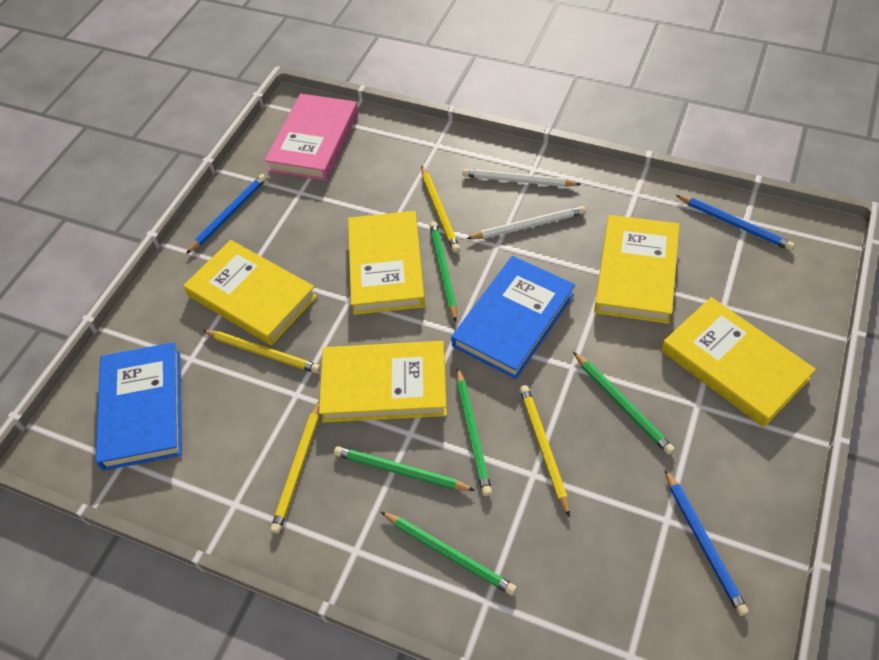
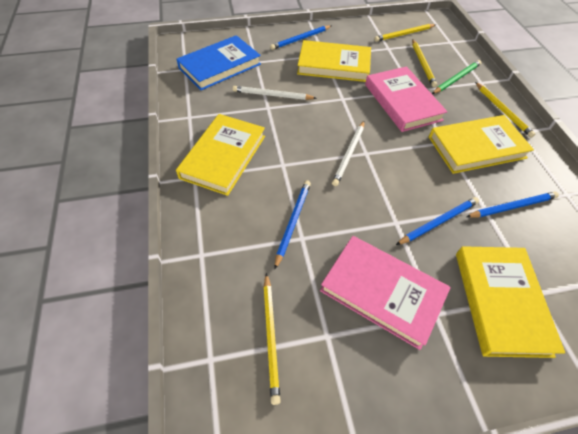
blue book: [95,342,182,471] [451,256,575,379] = 2 -> [177,35,261,90] = 1
blue pencil: [186,174,267,254] [665,469,749,616] [676,195,795,251] = 3 -> [270,25,331,50] [274,180,311,270] [396,197,479,245] [466,191,559,218] = 4
green pencil: [334,446,475,491] [380,511,517,595] [429,221,457,322] [457,367,492,496] [573,352,675,455] = 5 -> [432,60,482,94] = 1
pink book: [265,94,358,181] = 1 -> [320,236,451,350] [365,66,447,132] = 2
yellow book: [183,240,317,346] [319,341,447,422] [348,211,425,315] [594,215,680,324] [661,297,816,427] = 5 -> [176,114,265,196] [297,40,371,82] [429,115,534,174] [456,246,565,358] = 4

